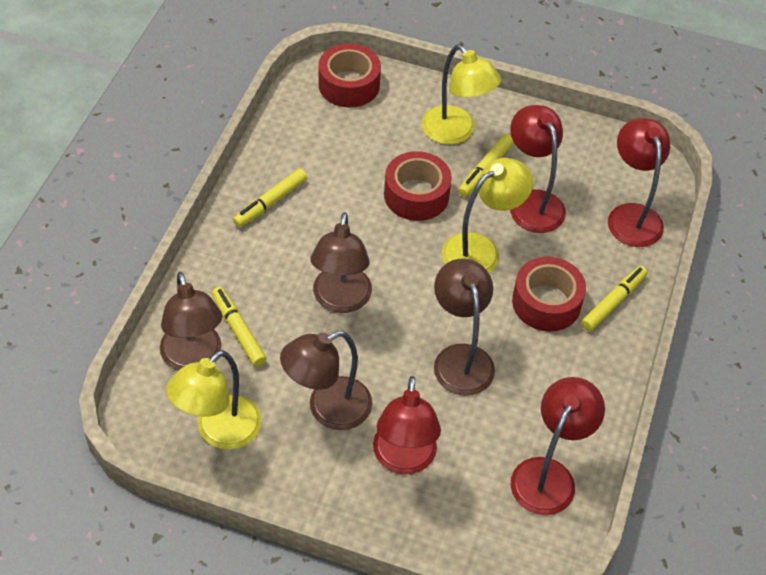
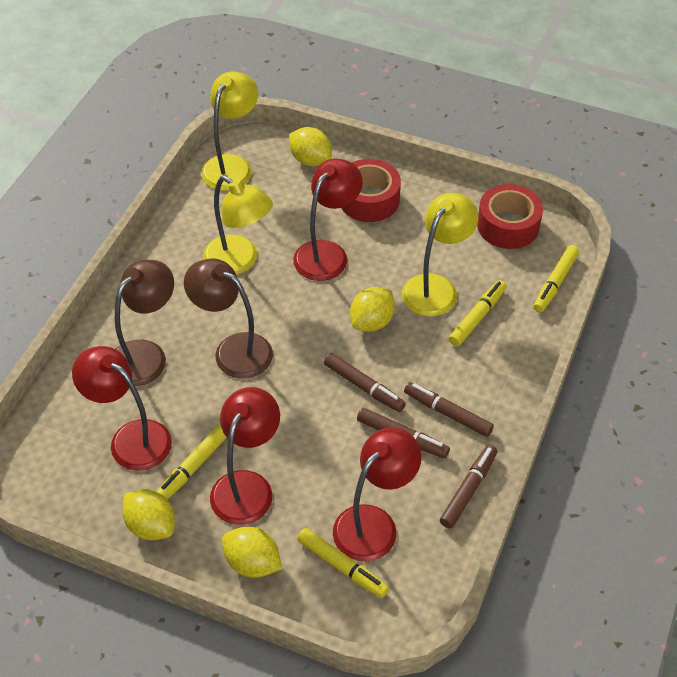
brown lamp: [160,272,222,371] [280,331,372,430] [310,212,372,313] [434,258,495,396] = 4 -> [115,260,174,386] [184,259,273,379] = 2
brown marker: none = 0 -> [324,353,406,412] [357,408,450,458] [404,382,494,437] [440,445,497,529] = 4
red tape: [319,43,381,107] [384,151,452,221] [512,257,586,331] = 3 -> [341,159,401,222] [477,184,543,249] = 2
yellow lemon: none = 0 -> [122,489,175,540] [222,527,282,578] [289,127,332,166] [350,287,395,332] = 4

